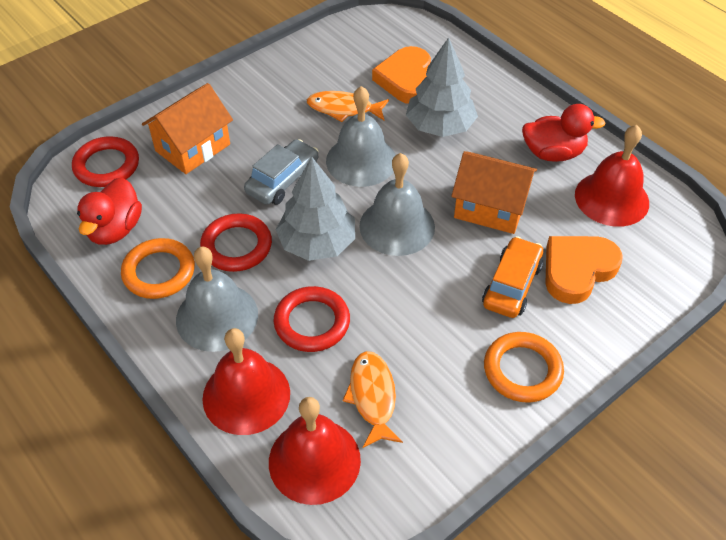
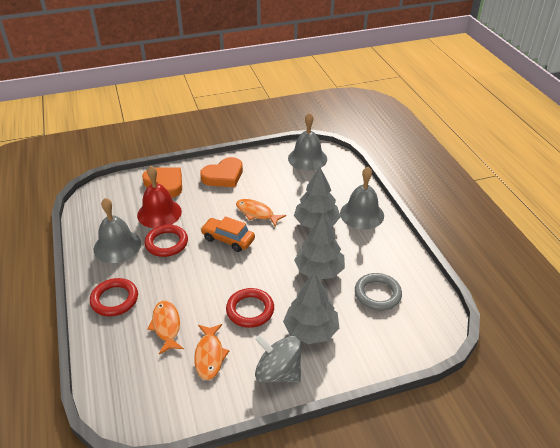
grey car: [244,139,319,205] = 1 -> none = 0
grey ring: none = 0 -> [355,273,402,311] = 1
grey spinning top: none = 0 -> [255,335,302,383] = 1
grey tree: [276,157,355,261] [406,37,478,137] = 2 -> [283,272,339,344] [294,167,341,228] [294,213,345,279] = 3
orange fish: [307,91,389,122] [342,351,403,448] = 2 -> [147,301,184,354] [194,324,229,380] [236,199,286,227] = 3
orange house: [142,83,233,174] [451,151,537,234] = 2 -> none = 0
orange ring: [121,238,195,299] [484,332,564,403] = 2 -> none = 0
red bell: [202,328,290,435] [269,397,361,505] [575,125,649,227] = 3 -> [137,166,182,228] = 1
red duck: [77,177,142,245] [522,104,606,162] = 2 -> none = 0

